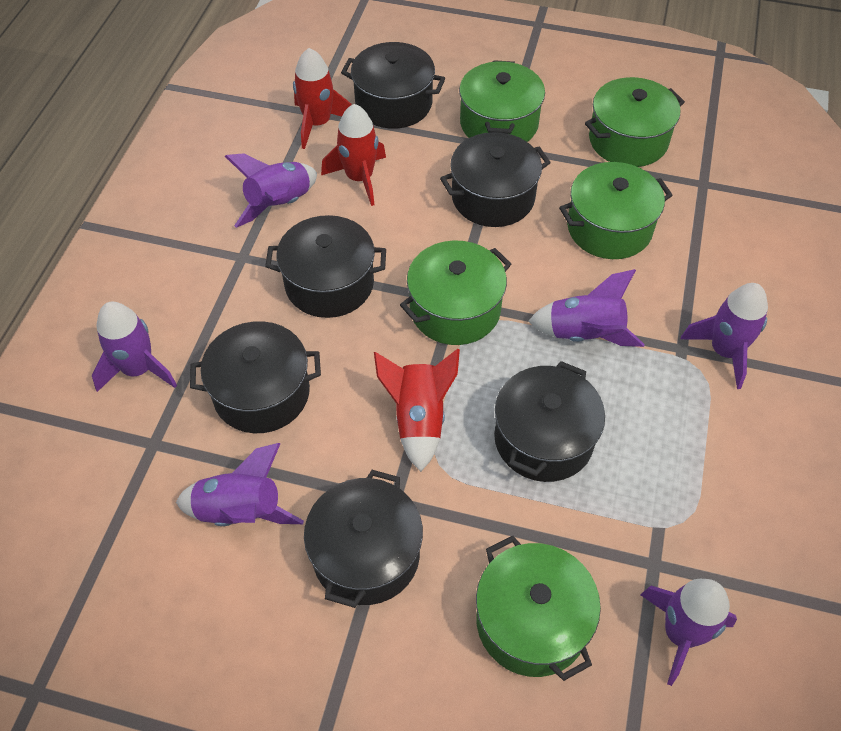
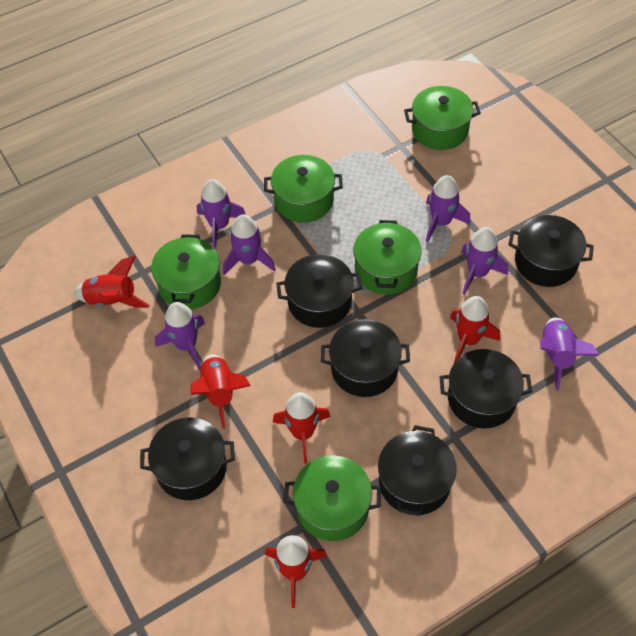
red rocket: [293,48,351,149] [321,104,386,206] [374,349,460,472] = 3 -> [74,256,150,307] [191,354,251,429] [265,535,328,608] [273,392,331,464] [450,296,500,363] = 5

